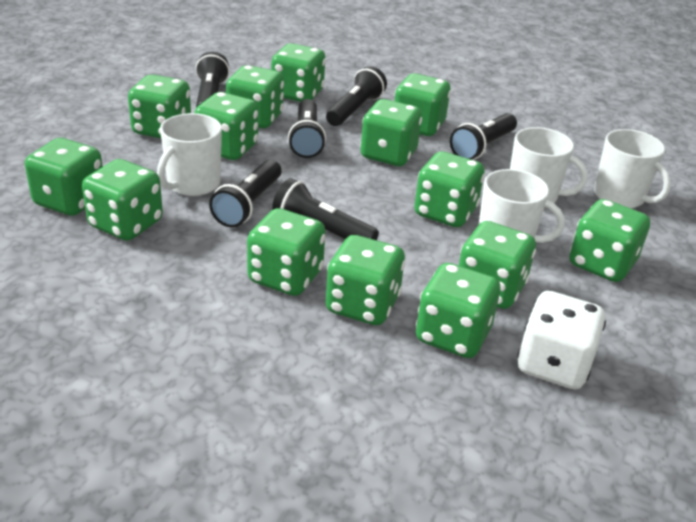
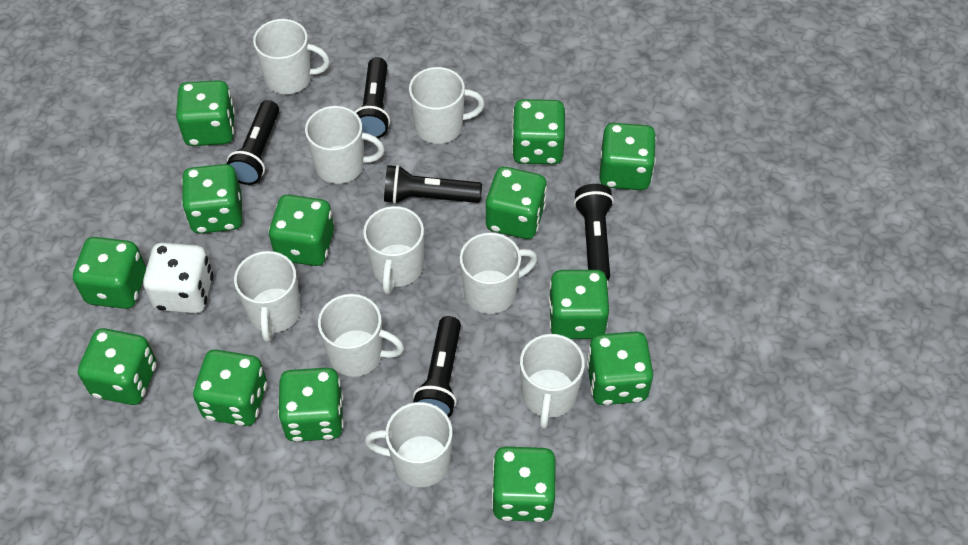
black flashlight: [196,51,230,108] [209,160,281,228] [272,178,379,240] [288,99,326,158] [326,66,387,126] [450,113,517,160] = 6 -> [227,100,279,185] [355,57,390,138] [384,165,482,204] [413,316,461,417] [574,184,614,280] = 5
green dice: [25,138,103,216] [82,159,163,241] [128,75,191,138] [194,92,258,160] [226,65,284,128] [247,208,326,296] [271,43,326,102] [326,235,405,325] [360,99,422,166] [395,73,451,136] [414,151,485,227] [416,263,500,358] [459,221,536,309] [570,199,650,282] = 14 -> [73,237,146,309] [78,328,156,405] [176,80,235,146] [182,164,242,234] [193,350,267,426] [268,195,334,266] [278,368,344,442] [486,167,547,239] [491,447,556,522] [512,99,565,164] [548,270,609,339] [587,332,653,405] [599,123,656,190] = 13
white mug: [157,113,222,196] [479,169,565,243] [510,127,588,203] [594,129,671,208] = 4 -> [234,251,301,342] [253,19,330,94] [305,106,385,184] [318,294,404,377] [363,206,424,295] [365,402,452,487] [409,67,485,144] [460,233,537,314] [520,334,585,429] = 9

